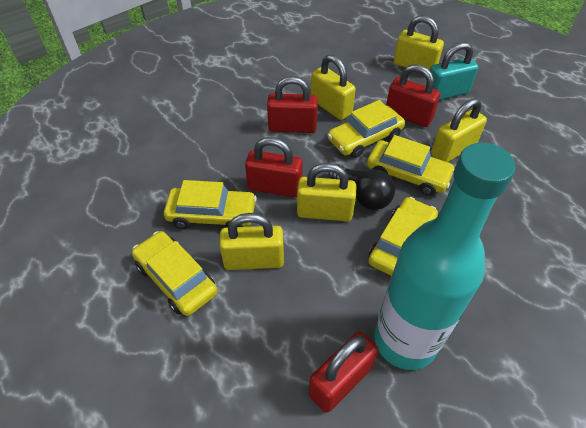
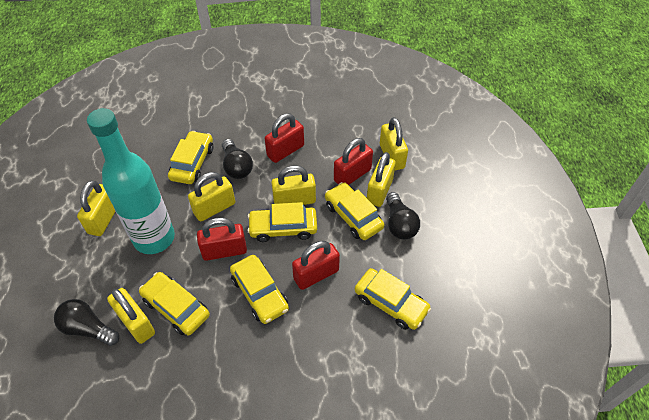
black light bulb: [329,164,395,210] = 1 -> [54,299,119,346] [222,139,253,179] [386,192,420,240] = 3
turquoise padlock: [426,42,479,100] = 1 -> none = 0
yellow car: [132,231,217,316] [164,180,257,229] [327,100,405,158] [367,135,455,196] [368,197,438,276] = 5 -> [139,272,210,336] [168,131,213,184] [230,255,289,324] [247,202,317,242] [325,182,385,240] [355,268,431,330] = 6
yellow padlock: [219,213,284,270] [297,163,356,221] [311,54,356,120] [394,15,444,71] [431,98,487,162] = 5 -> [77,180,116,236] [107,288,155,344] [188,172,235,221] [271,166,316,205] [367,152,396,207] [380,117,408,171] = 6

